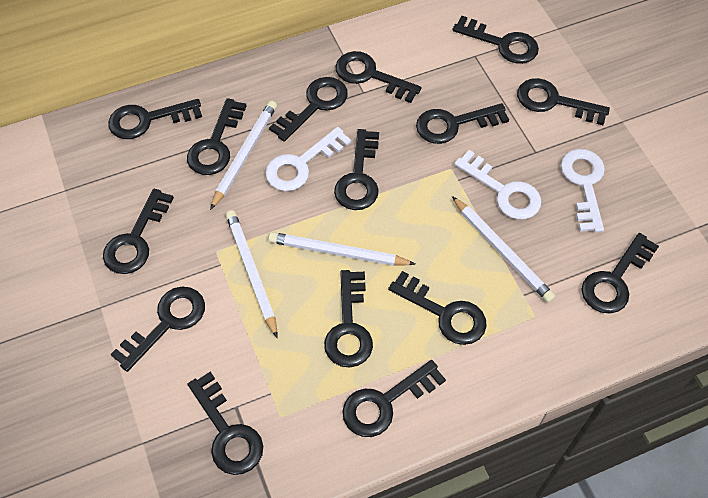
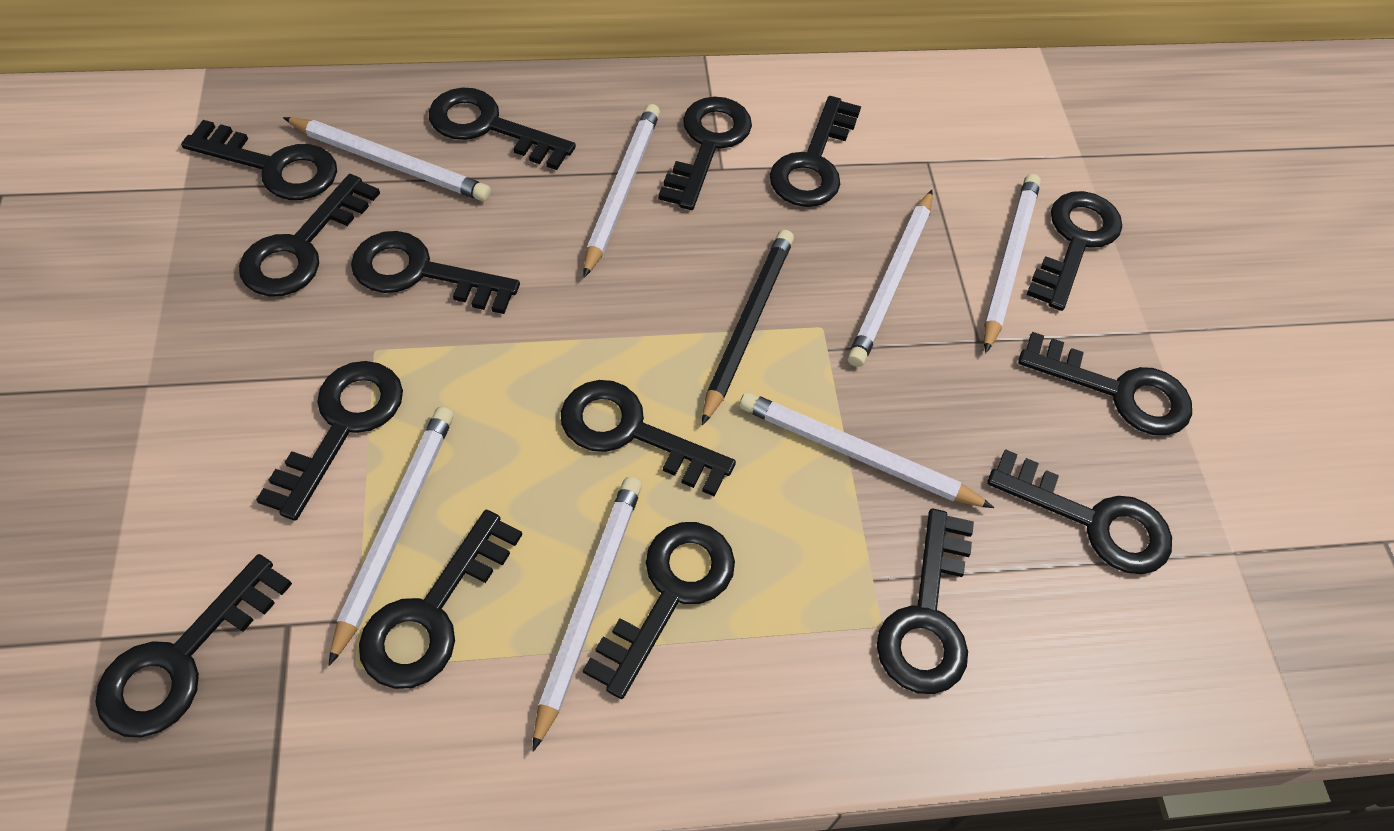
black pencil: none = 0 -> [702,230,794,426] = 1
white key: [265,127,351,191] [454,150,541,219] [561,149,605,232] = 3 -> none = 0
white pencil: [210,101,277,210] [226,210,277,338] [268,232,415,266] [452,196,555,303] = 4 -> [283,117,491,201] [328,407,454,666] [532,477,642,752] [583,104,660,278] [739,392,994,508] [848,190,933,367] [984,174,1041,353] = 7

